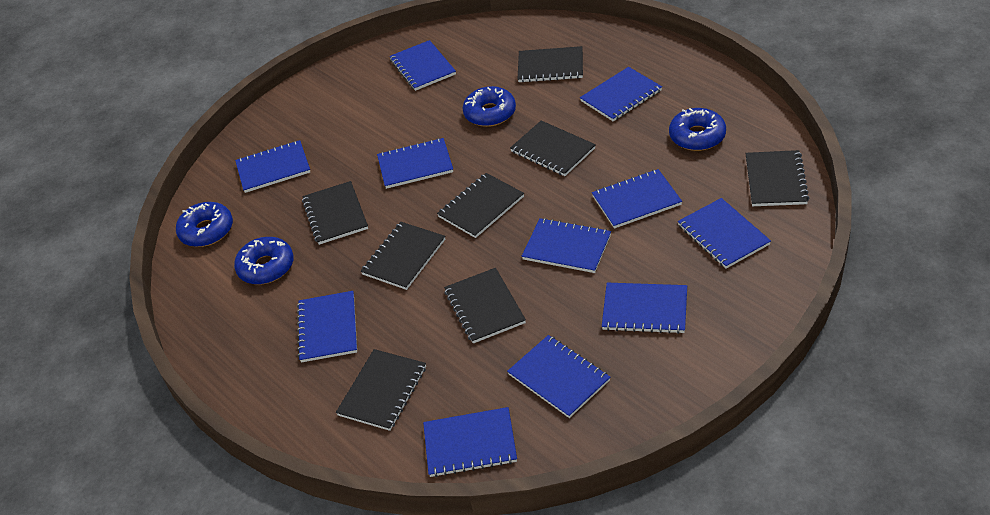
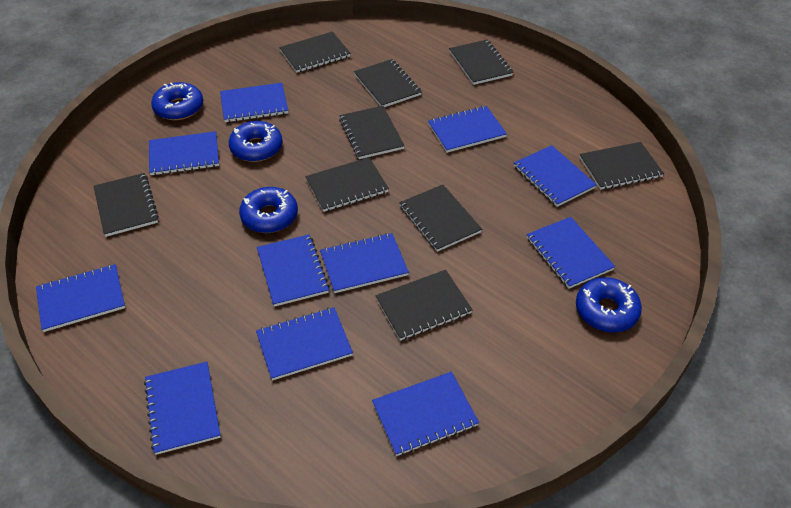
black notebook: [302,181,368,245] [336,349,426,431] [361,222,445,290] [437,173,524,238] [444,268,526,344] [510,120,596,176] [518,46,583,82] [746,150,809,206] = 8 -> [94,173,159,237] [279,32,351,73] [305,157,389,212] [339,106,405,159] [354,59,422,107] [375,270,472,341] [399,185,482,252] [449,40,513,85] [579,142,664,190] = 9

